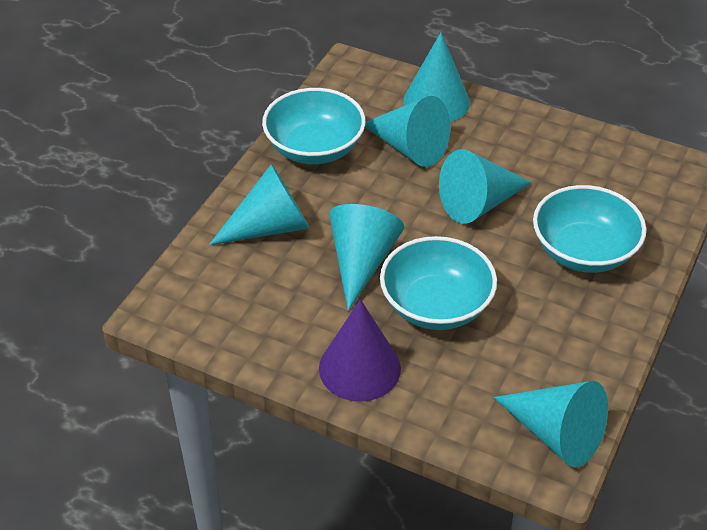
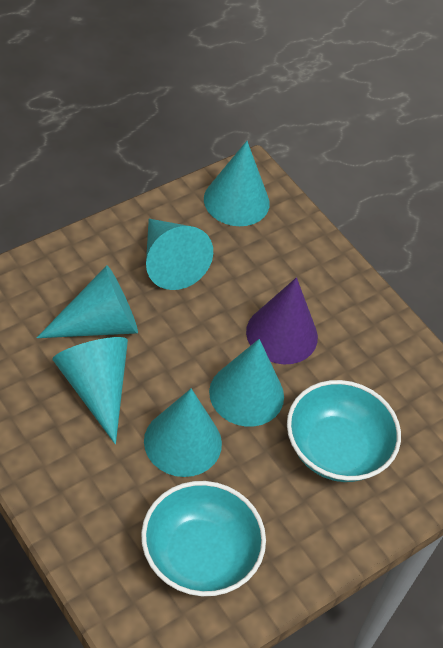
turquoise bowl: [262,88,366,164] [380,236,497,330] [533,185,646,273] = 3 -> [141,481,266,596] [287,380,401,482] = 2

